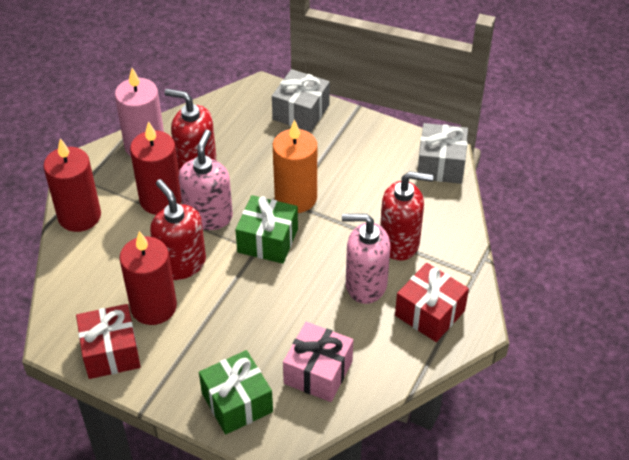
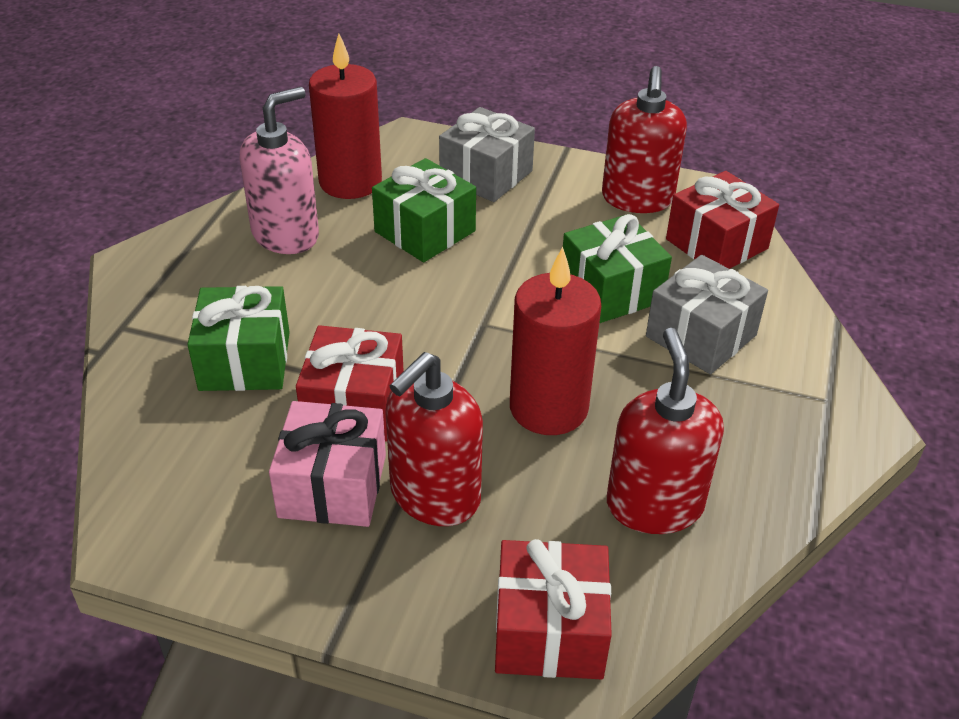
green gift: [199,350,273,434] [235,195,298,264] = 2 -> [187,286,290,391] [372,158,476,262] [563,214,672,323] = 3
orange candle: [273,119,317,213] = 1 -> none = 0
pink candle: [115,68,164,156] = 1 -> none = 0
pink soap dispenser: [179,130,233,230] [342,214,390,304] = 2 -> [240,87,319,254] = 1
red candle: [43,138,101,232] [119,231,177,325] [130,121,182,215] = 3 -> [309,33,382,199] [510,247,601,435] = 2
red gift: [76,304,141,379] [395,263,469,342] = 2 -> [296,325,404,442] [495,539,612,680] [666,171,779,269] = 3

